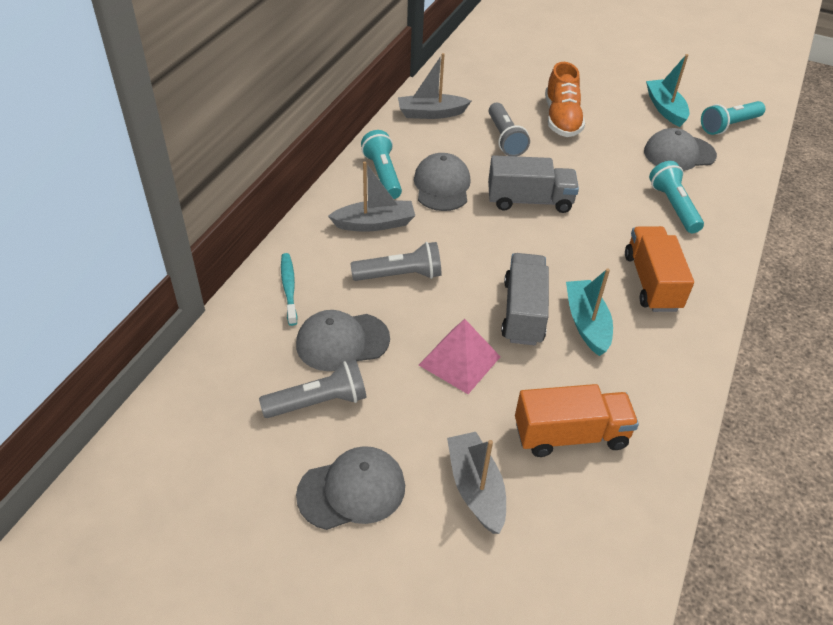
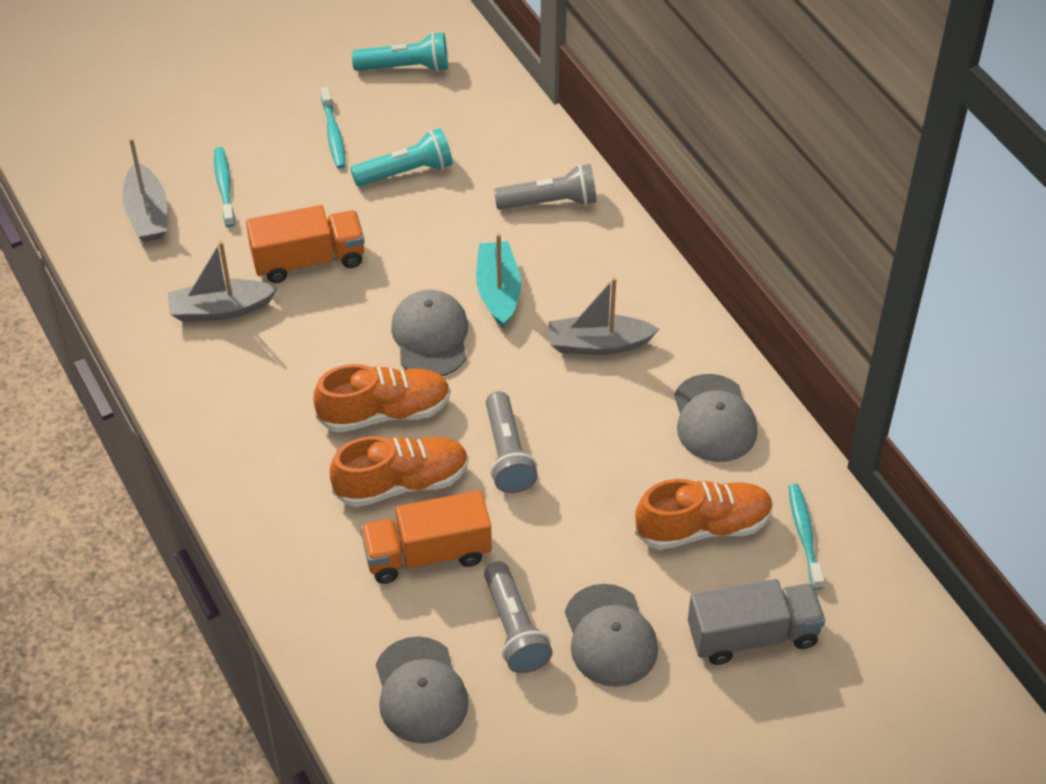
grey truck: [488,155,579,213] [501,253,549,345] = 2 -> [688,579,825,665] = 1
orange shoe: [545,62,585,137] = 1 -> [314,364,451,432] [330,436,469,507] [635,479,773,550] = 3
pink pyramid: [419,319,501,394] = 1 -> none = 0
turquoise boat: [566,269,613,356] [646,54,689,127] = 2 -> [476,233,521,328] = 1
turquoise flashlight: [361,130,402,199] [649,161,704,233] [701,101,765,135] = 3 -> [350,128,453,187] [352,32,448,72] = 2
turquoise toothbrush: [281,253,297,326] = 1 -> [214,147,235,227] [321,87,346,169] [789,484,824,590] = 3

